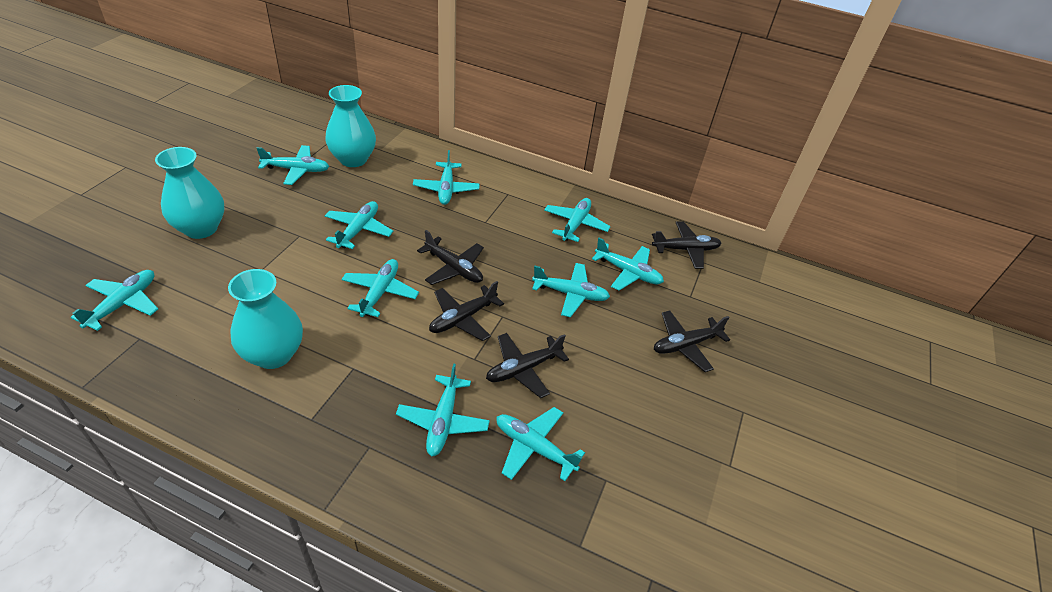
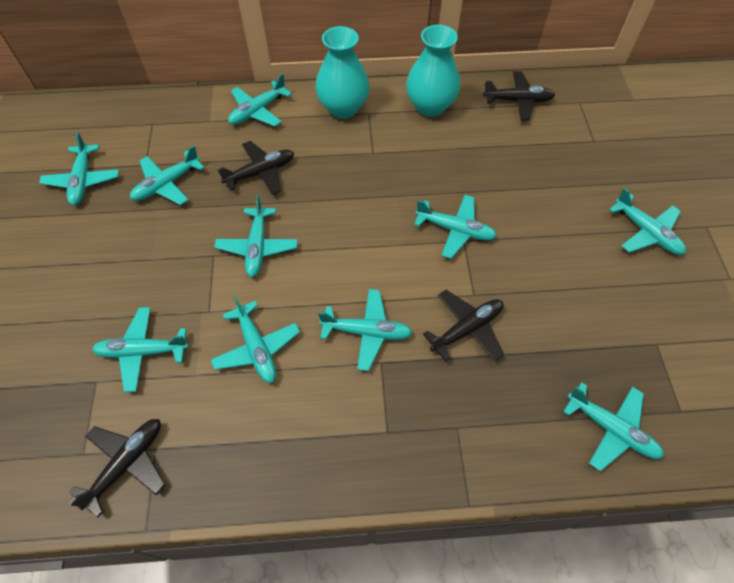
black plane: [417,230,484,285] [429,281,504,341] [486,333,569,398] [652,221,721,269] [654,310,730,372] = 5 -> [69,419,166,517] [217,141,294,195] [423,290,504,362] [483,72,555,120] = 4
turquoise vase: [155,147,224,239] [228,269,303,369] [325,85,376,167] = 3 -> [315,26,369,118] [406,25,460,117] = 2

